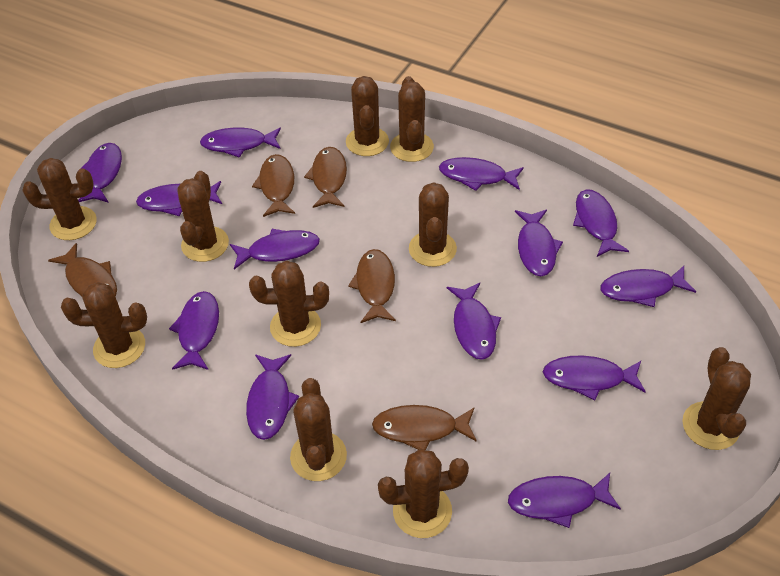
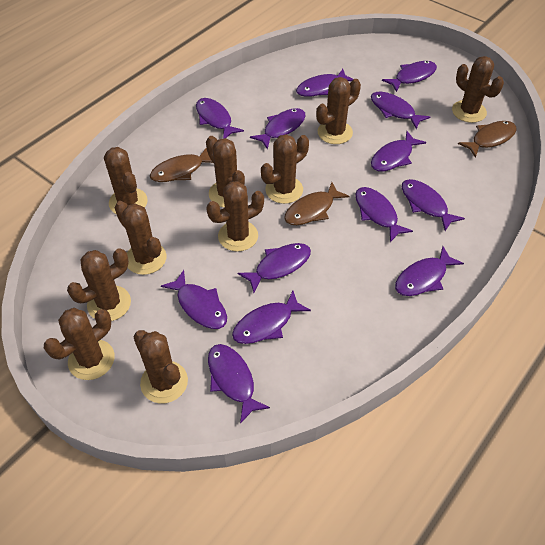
brown fish: [48,243,117,297] [252,154,295,217] [304,147,347,208] [348,249,396,323] [372,405,477,450] = 5 -> [150,148,213,182] [284,182,350,225] [458,121,517,158] = 3

